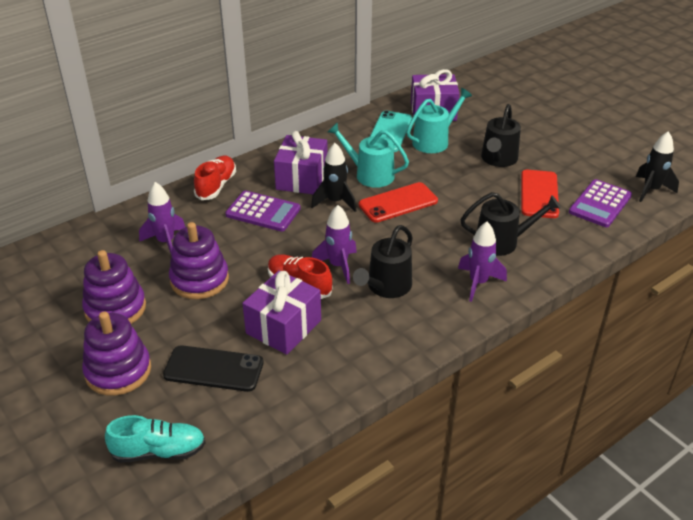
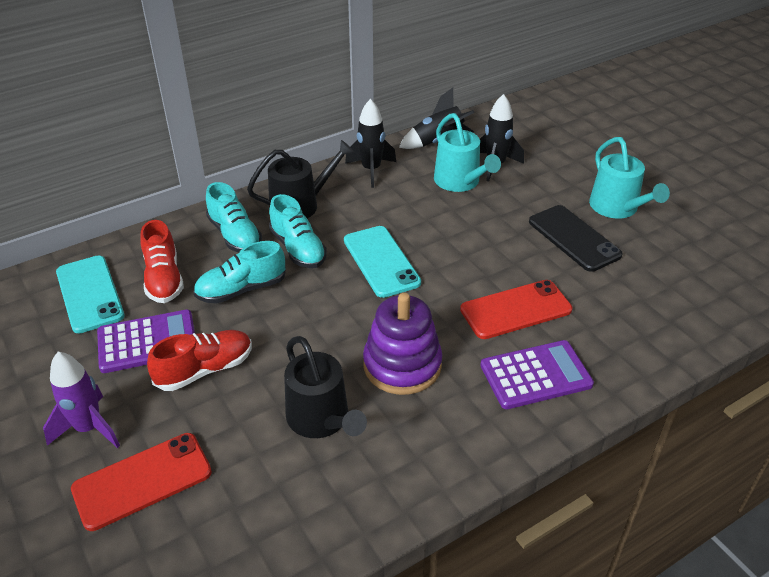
black rocket: [311,143,356,212] [636,131,679,202] = 2 -> [345,99,396,188] [399,88,475,149] [480,94,524,181] = 3
black watering can: [353,225,413,298] [460,192,561,256] [481,104,521,167] = 3 -> [247,140,354,218] [284,336,367,438] = 2
purple gift: [242,270,321,355] [274,131,328,194] [411,69,460,121] = 3 -> none = 0
purple rocket: [139,182,185,256] [312,205,357,284] [458,222,507,302] = 3 -> [43,352,120,448] = 1
purple stacking toy: [82,250,146,324] [82,311,151,396] [169,222,229,299] = 3 -> [363,293,442,395] = 1
turquoise phone: [370,111,412,152] = 1 -> [56,256,125,333] [344,226,421,298] = 2
turquoise shoe: [105,415,206,463] = 1 -> [193,241,286,304] [206,182,262,252] [269,194,327,268] = 3

